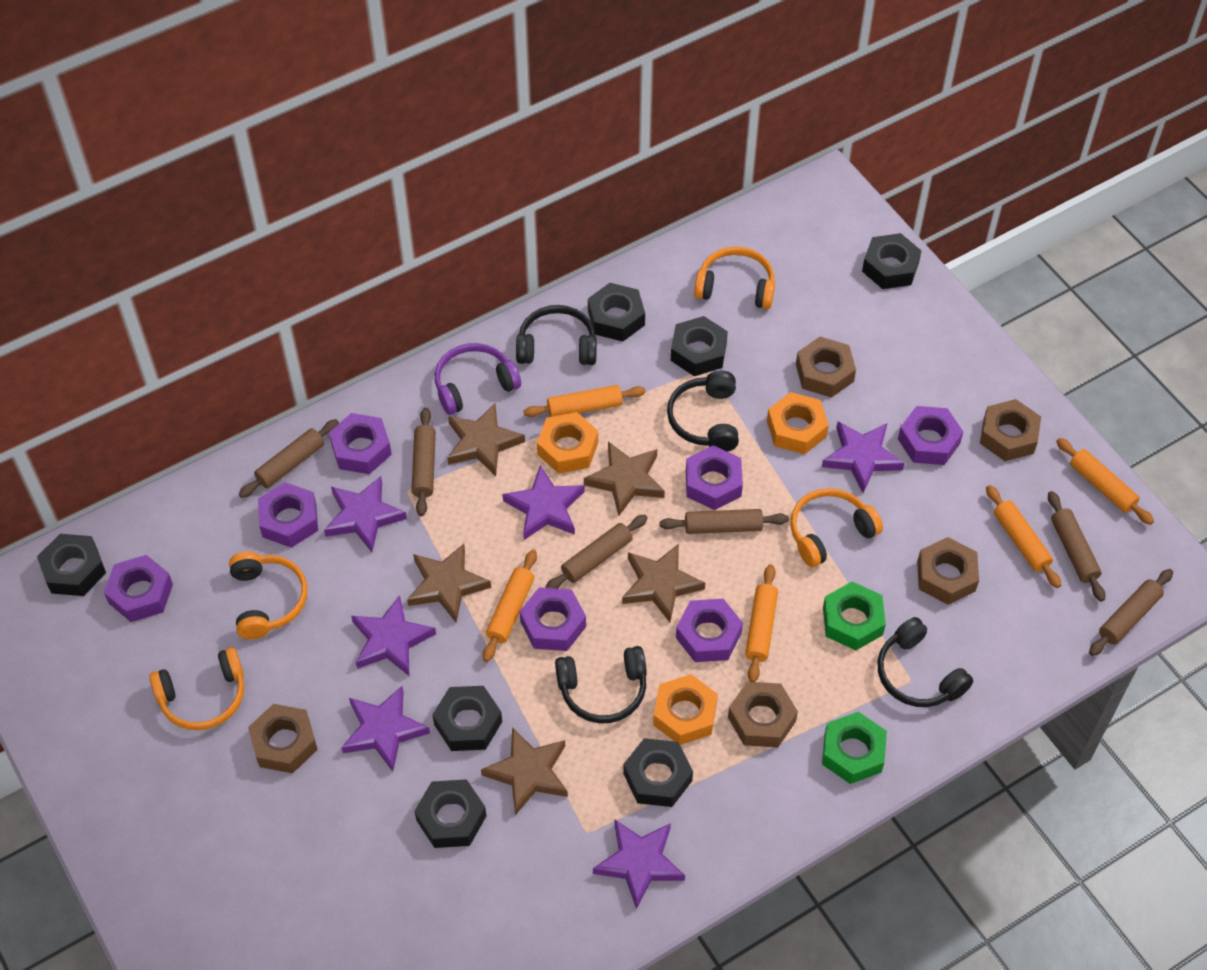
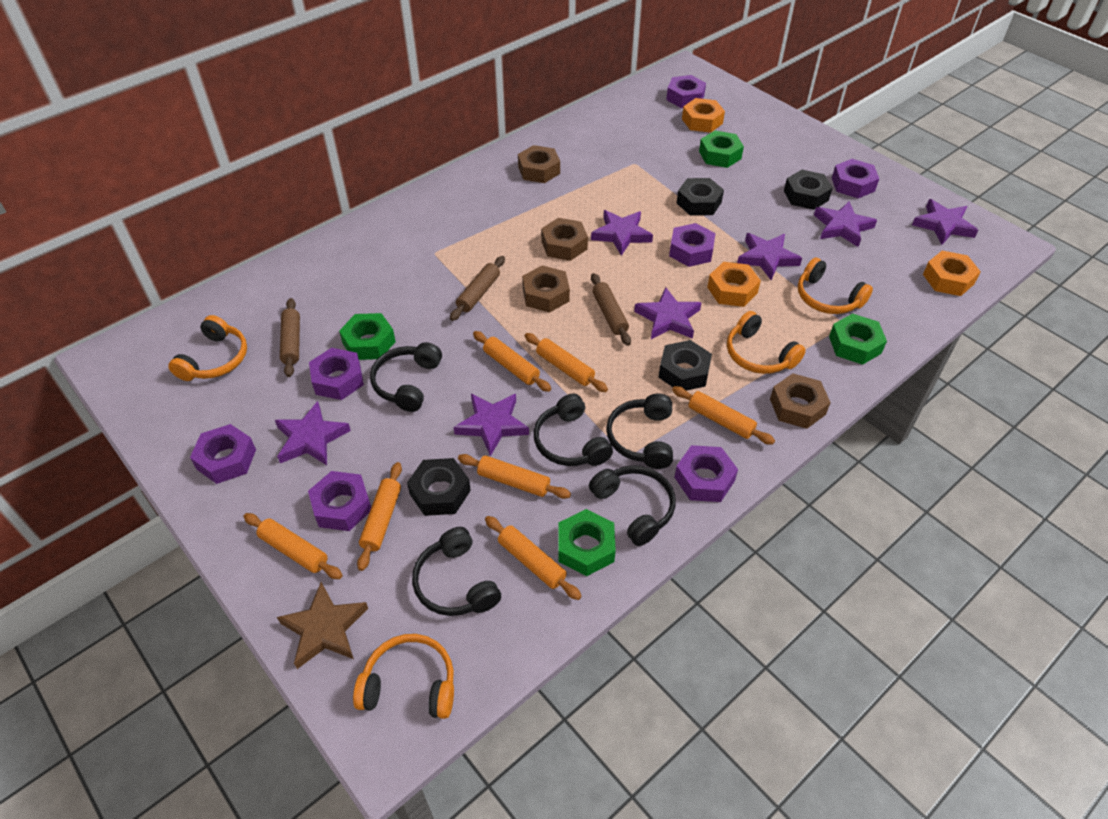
black headphones: [516,305,597,365] [555,646,647,723] [667,371,739,452] [877,617,973,707] = 4 -> [370,342,442,412] [412,527,501,616] [534,393,613,466] [589,465,676,546] [606,393,673,469] = 5
black nut: [37,534,106,596] [414,779,486,848] [432,686,502,751] [588,283,645,342] [623,738,693,807] [671,316,728,376] [862,233,922,289] = 7 -> [407,458,471,516] [658,340,712,391] [677,178,724,216] [784,170,832,210] = 4
brown nut: [248,704,318,773] [728,682,798,747] [796,337,856,398] [917,537,979,605] [980,399,1041,461] = 5 -> [518,145,560,183] [522,265,570,313] [541,218,588,261] [770,373,831,429] = 4
brown rolling pin: [239,419,339,498] [411,408,436,516] [545,514,648,589] [659,509,789,534] [1048,491,1105,602] [1089,569,1173,656] = 6 -> [280,298,300,377] [450,256,505,321] [591,273,631,346] = 3
brown star: [407,544,491,622] [447,403,525,476] [481,727,568,815] [584,442,665,516] [622,544,705,622] = 5 -> [277,582,368,669] = 1
green nut: [822,712,887,784] [823,582,886,650] = 2 -> [339,313,396,360] [558,509,616,576] [699,131,744,168] [829,313,887,365] = 4
orange rolling pin: [483,550,537,662] [524,385,646,417] [745,564,778,682] [986,485,1061,588] [1056,438,1154,525] = 5 -> [243,513,342,579] [357,462,402,571] [458,454,571,499] [473,331,551,392] [485,516,581,600] [525,333,608,392] [672,386,775,445] = 7
purple headphones: [435,343,521,415] = 1 -> none = 0
purple star: [324,476,407,552] [341,686,430,772] [351,595,436,676] [503,465,584,540] [593,819,685,909] [822,421,905,493] = 6 -> [275,401,351,465] [454,394,529,457] [591,210,653,256] [634,287,701,339] [737,233,802,280] [814,201,877,247] [912,199,978,245] = 7

